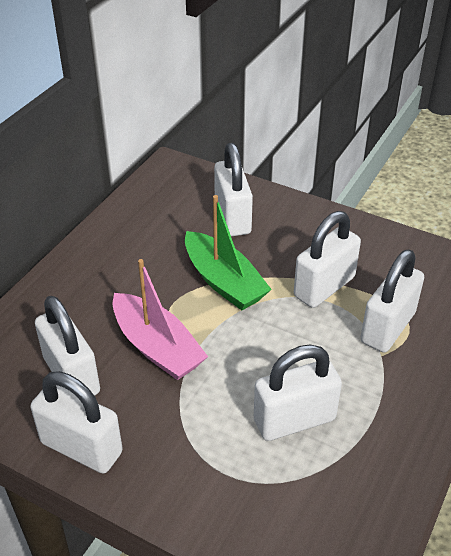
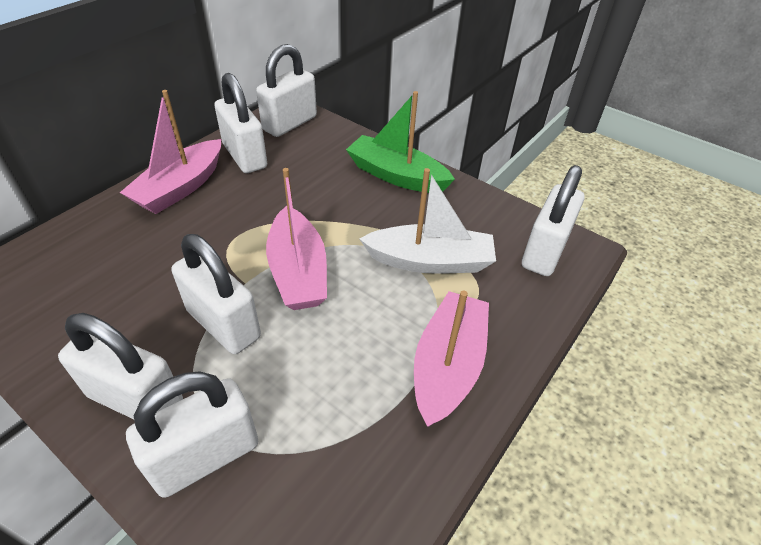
pink boat: [112,259,208,380] = 1 -> [120,90,221,214] [266,168,327,310] [414,290,489,427] = 3
white boat: none = 0 -> [360,168,496,274] = 1

